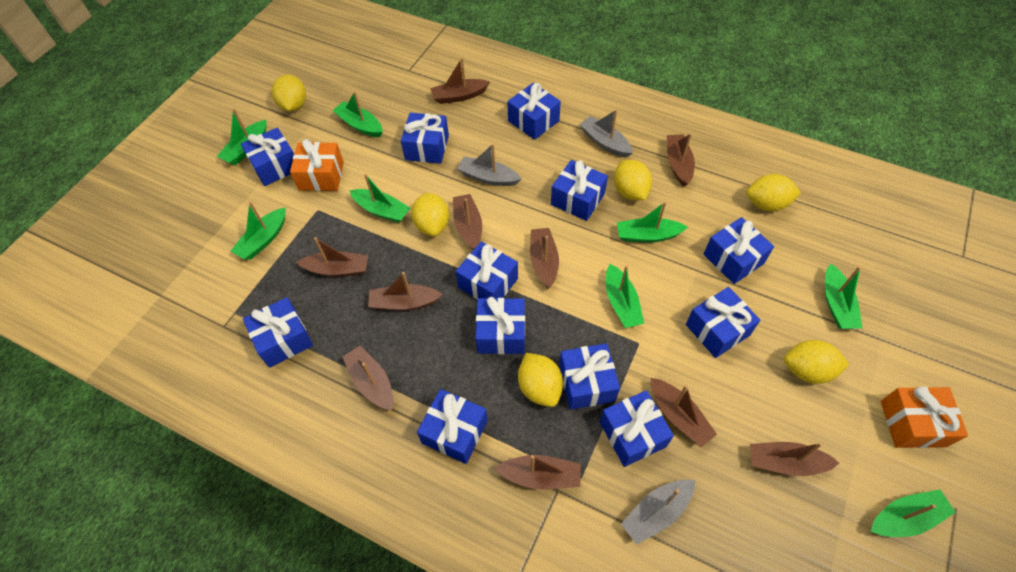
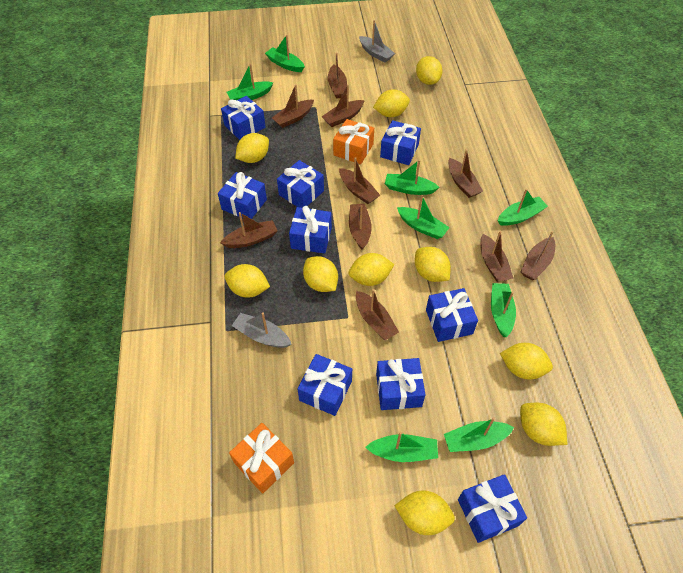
blue gift: [241,128,294,186] [243,297,313,368] [401,113,449,164] [417,389,488,464] [456,241,518,299] [476,297,525,354] [508,83,561,140] [551,160,608,221] [559,343,620,410] [600,390,674,467] [686,287,760,358] [703,217,774,284] = 12 -> [218,172,267,219] [221,96,266,140] [277,160,324,208] [289,206,332,254] [297,354,352,416] [376,358,425,410] [380,120,421,165] [426,288,478,342] [458,474,527,543] = 9
grey boat: [457,144,521,186] [580,109,633,158] [621,479,695,545] = 3 -> [232,312,291,348] [359,20,395,62] = 2
yellow lemon: [272,75,306,111] [411,193,449,236] [518,353,563,407] [614,160,652,200] [746,174,801,211] [784,340,849,384] = 6 -> [225,264,270,298] [235,133,269,163] [303,256,338,292] [349,253,395,286] [373,89,410,117] [394,491,455,535] [415,247,451,282] [416,56,442,85] [500,343,553,380] [520,403,567,446] = 10

